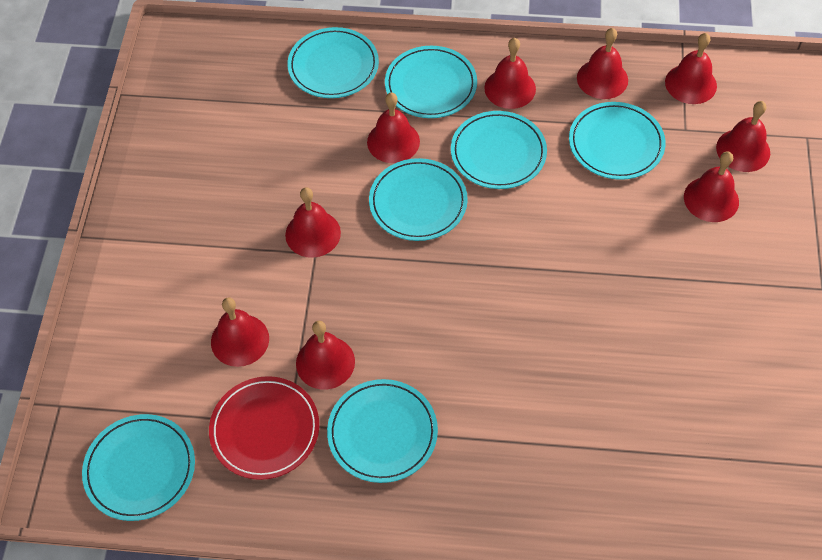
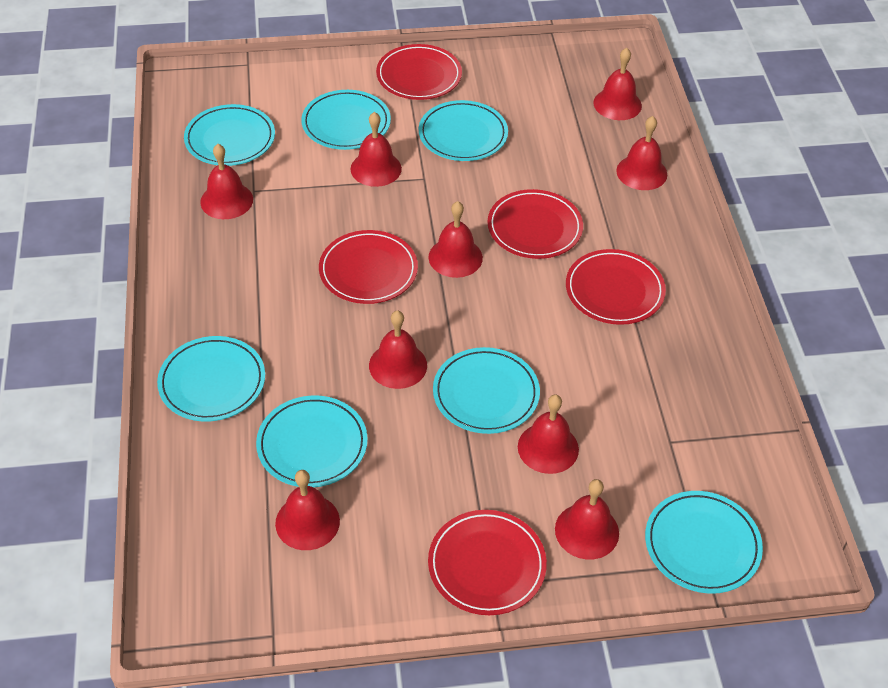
red plate: [209,376,319,480] = 1 -> [319,230,418,304] [376,44,462,100] [428,510,547,615] [487,189,583,259] [566,249,666,325] = 5

